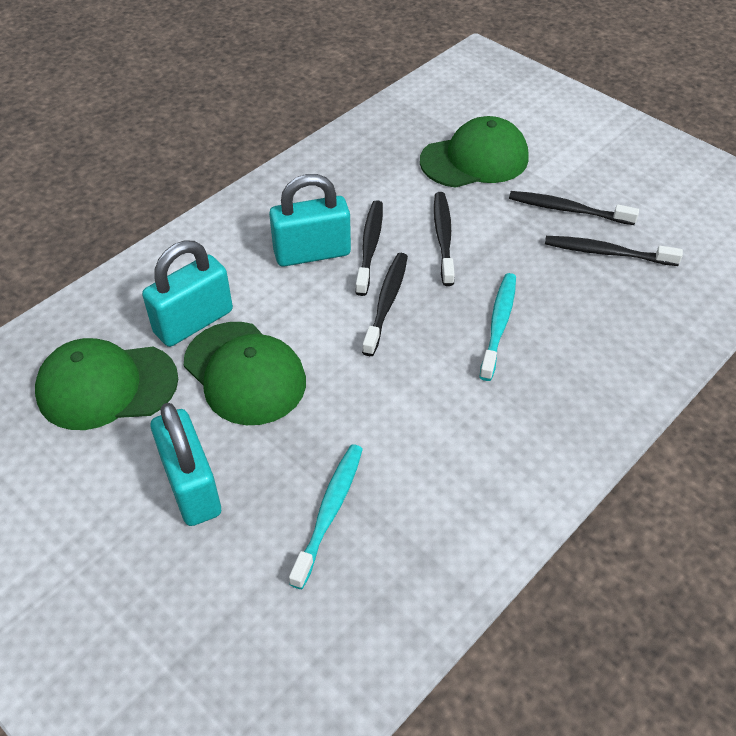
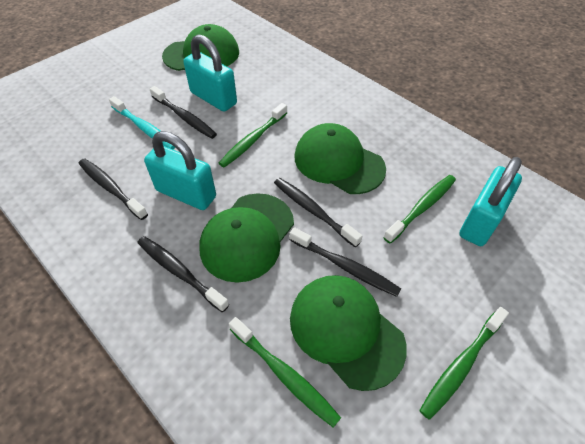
green cap: [35,338,178,430] [184,322,306,425] [420,116,529,188] = 3 -> [162,24,239,71] [199,193,294,283] [290,275,407,391] [295,123,386,194] = 4
green toothbrush: none = 0 -> [219,103,287,168] [229,317,341,428] [383,175,456,243] [419,307,509,420] = 4
turquoise toothbrush: [289,444,363,589] [479,273,516,381] = 2 -> [109,96,175,149] = 1

